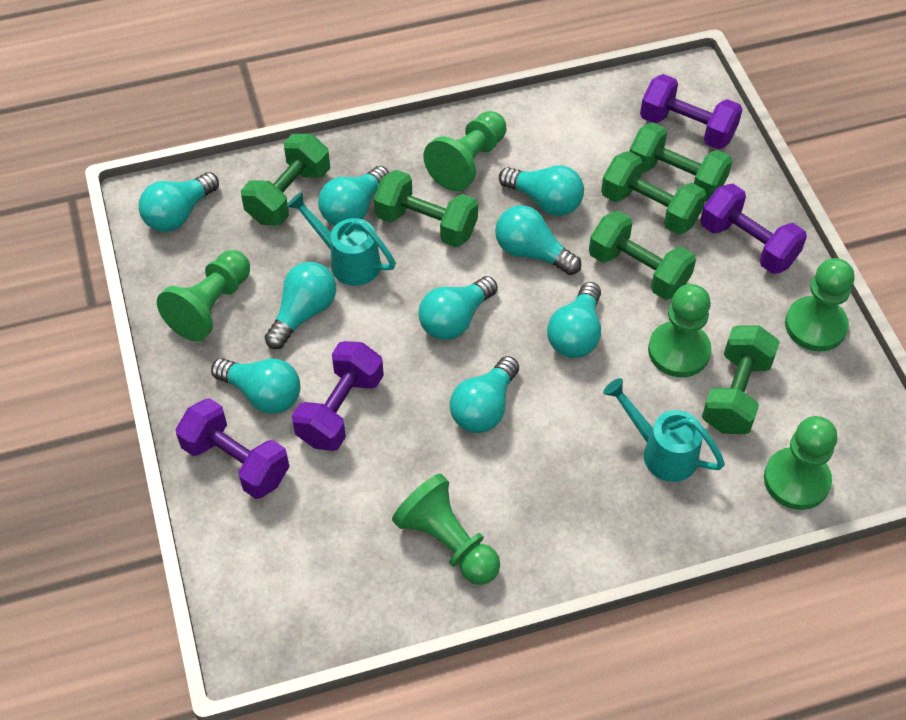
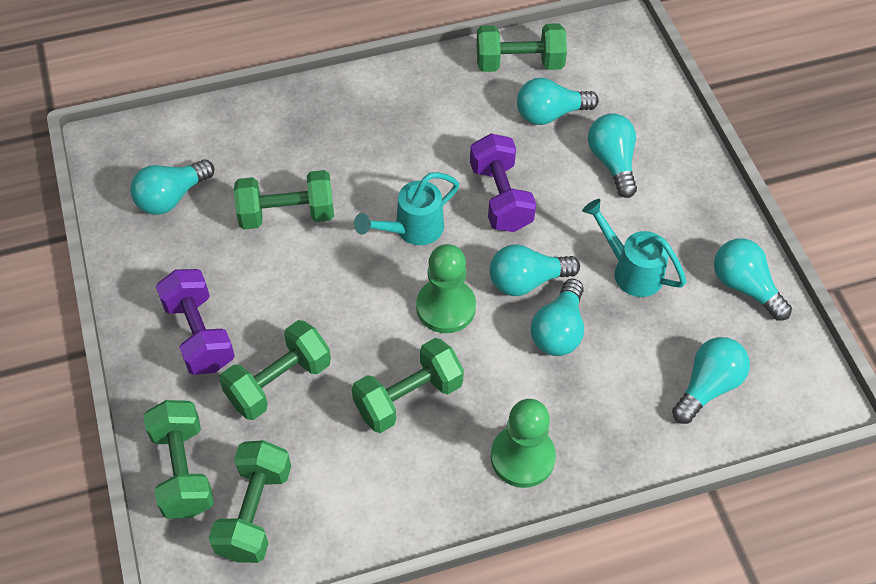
green pawn: [157,250,250,342] [392,474,500,585] [423,111,507,191] [648,284,712,377] [764,416,837,510] [785,258,854,352] = 6 -> [416,244,476,333] [491,399,556,488] = 2
purple dumbbell: [175,398,290,499] [292,341,384,451] [640,74,743,149] [700,184,807,274] = 4 -> [156,269,235,375] [470,133,536,232] = 2
turquoise light bulb: [139,172,219,232] [211,358,300,414] [264,262,336,349] [318,166,389,226] [418,276,498,340] [450,356,519,433] [495,205,581,275] [499,165,584,216] [547,282,601,358] = 9 -> [130,159,215,215] [490,244,580,296] [517,78,599,125] [531,279,584,356] [588,113,637,198] [672,337,750,424] [714,238,792,321] = 7

